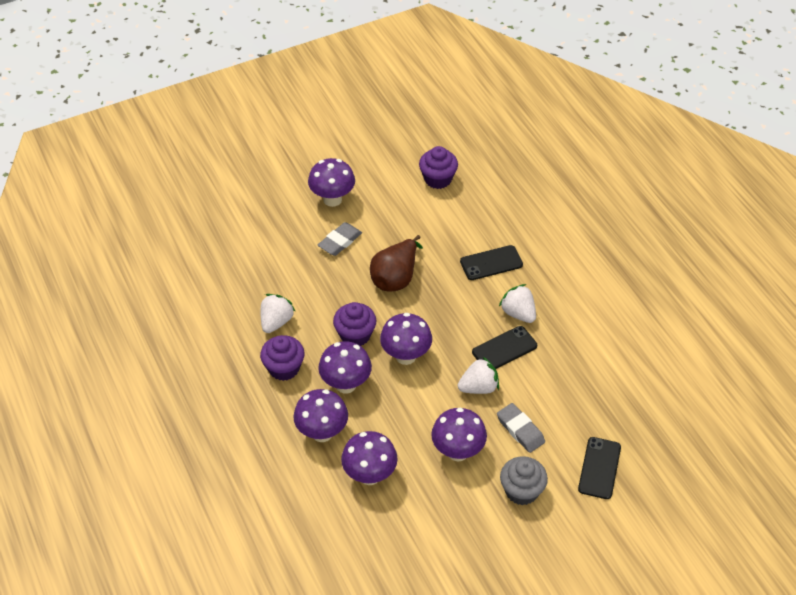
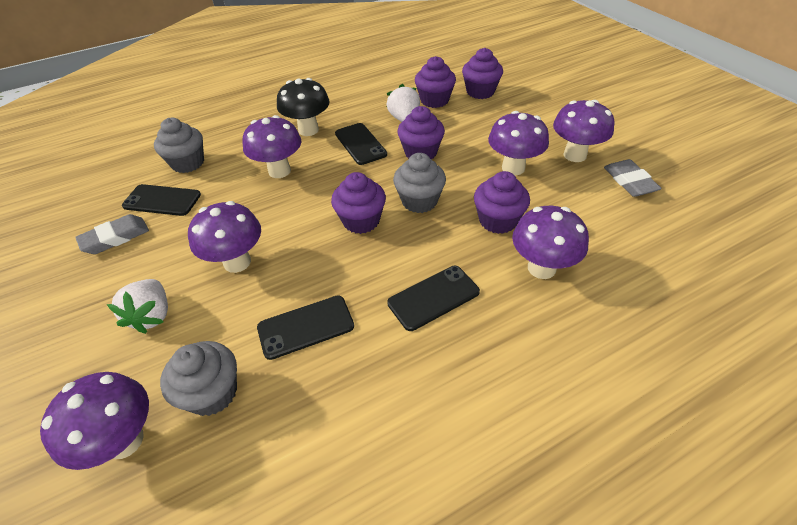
black mushroom: none = 0 -> [277,78,330,136] = 1
black phone: [460,245,523,280] [472,326,537,369] [578,437,621,499] = 3 -> [122,184,201,216] [257,295,354,360] [335,123,387,165] [387,266,480,331] = 4
brown pear: [370,235,423,292] = 1 -> none = 0
grey cupcake: [500,456,548,505] = 1 -> [154,118,204,173] [160,341,237,416] [393,153,446,213] = 3
purple cupcake: [260,335,305,381] [333,302,376,346] [419,146,458,189] = 3 -> [331,172,386,234] [398,106,445,159] [415,56,456,108] [462,48,503,99] [474,171,530,234] = 5
white strawberry: [261,294,296,333] [458,357,499,394] [499,284,536,323] = 3 -> [107,279,168,334] [387,84,420,122] = 2

